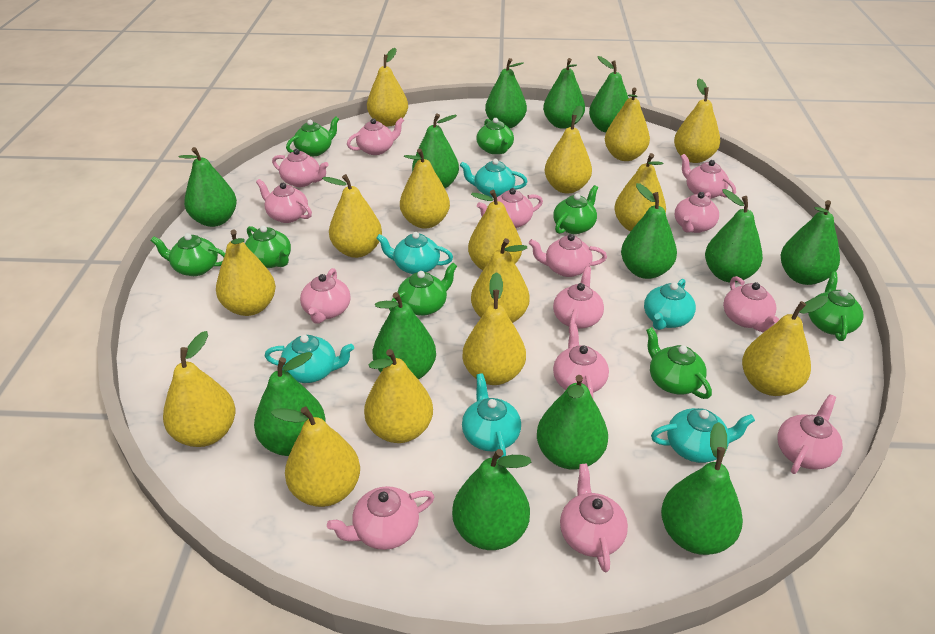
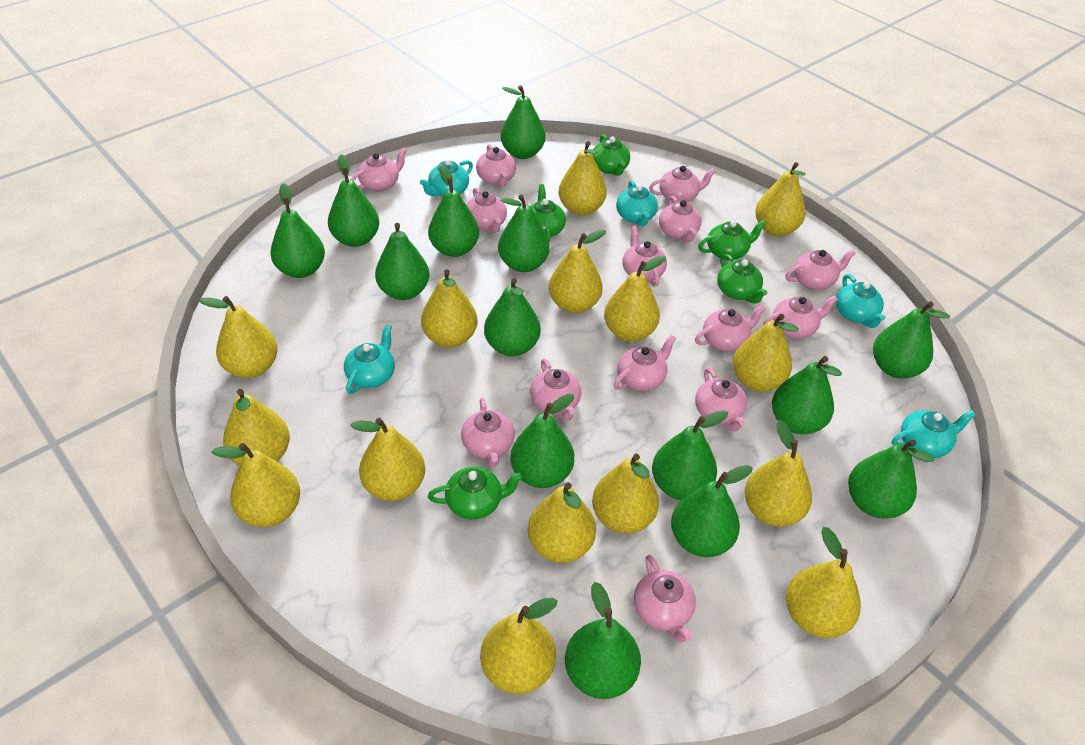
green pear: [178,147,237,227] [254,352,326,456] [373,292,436,380] [412,113,459,188] [452,449,531,550] [485,58,527,128] [537,375,608,470] [543,58,585,129] [589,56,629,132] [621,183,677,279] [661,422,743,555] [705,189,763,282] [780,200,840,285] = 13 -> [270,183,325,278] [328,154,379,247] [375,223,429,300] [428,165,479,257] [484,278,541,356] [498,195,550,272] [501,86,545,159] [510,393,574,488] [565,582,641,699] [652,410,728,500] [671,465,753,557] [772,356,842,434] [848,439,934,519] [873,301,950,379] = 14
green teapot: [151,233,225,276] [245,226,291,268] [286,117,339,156] [389,263,457,316] [477,118,514,154] [553,185,598,234] [646,327,712,399] [809,271,864,341] = 8 -> [428,467,523,519] [530,184,566,242] [593,134,630,176] [698,220,766,260] [717,254,767,304] = 5
turquoise teapot: [265,335,354,383] [376,232,453,274] [460,159,528,198] [462,373,521,459] [644,279,696,330] [651,408,755,463] = 6 -> [344,324,395,394] [420,159,473,196] [616,180,658,226] [836,274,885,328] [892,410,976,458] = 5

